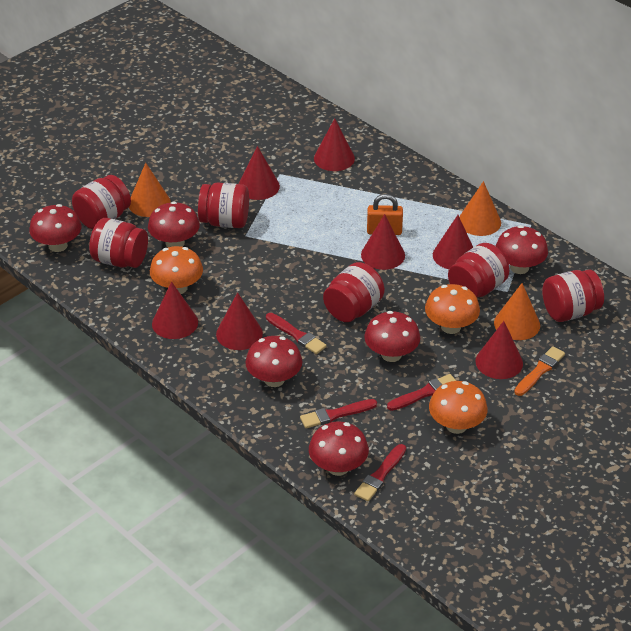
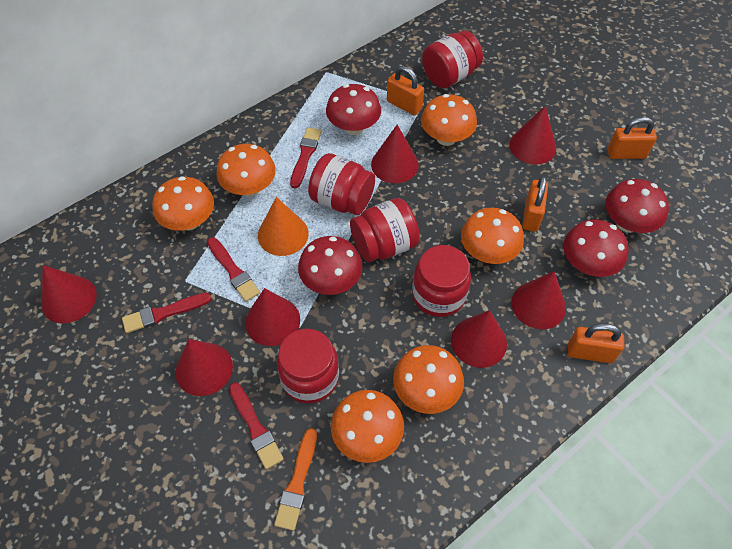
orange cone: [129,163,171,217] [459,181,501,236] [494,283,540,340] = 3 -> [258,197,309,256] = 1
orange mushroom: [150,246,203,294] [425,284,480,334] [429,381,488,434] = 3 -> [152,176,214,231] [216,144,276,197] [331,390,404,463] [393,345,464,414] [421,94,477,146] [461,208,524,264] = 6
orange padlock: [367,194,403,235] = 1 -> [387,66,424,116] [522,176,548,232] [568,323,624,363] [607,117,657,159] = 4
red jar: [72,175,131,230] [89,218,148,268] [198,182,249,228] [323,262,385,322] [448,243,509,298] [542,269,604,322] = 6 -> [277,329,339,403] [308,153,375,215] [350,198,420,262] [412,245,471,317] [422,31,483,88] = 5
red mushroom: [29,204,82,252] [148,201,200,247] [246,336,302,387] [309,422,369,476] [364,311,420,362] [496,225,548,274] = 6 -> [298,236,362,295] [326,84,381,135] [563,219,629,277] [605,179,669,233] = 4

